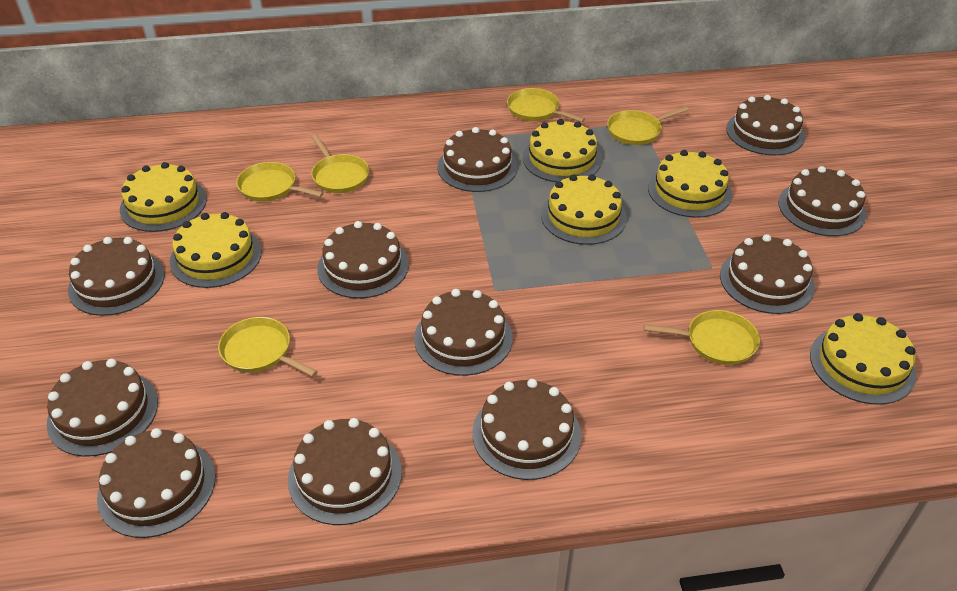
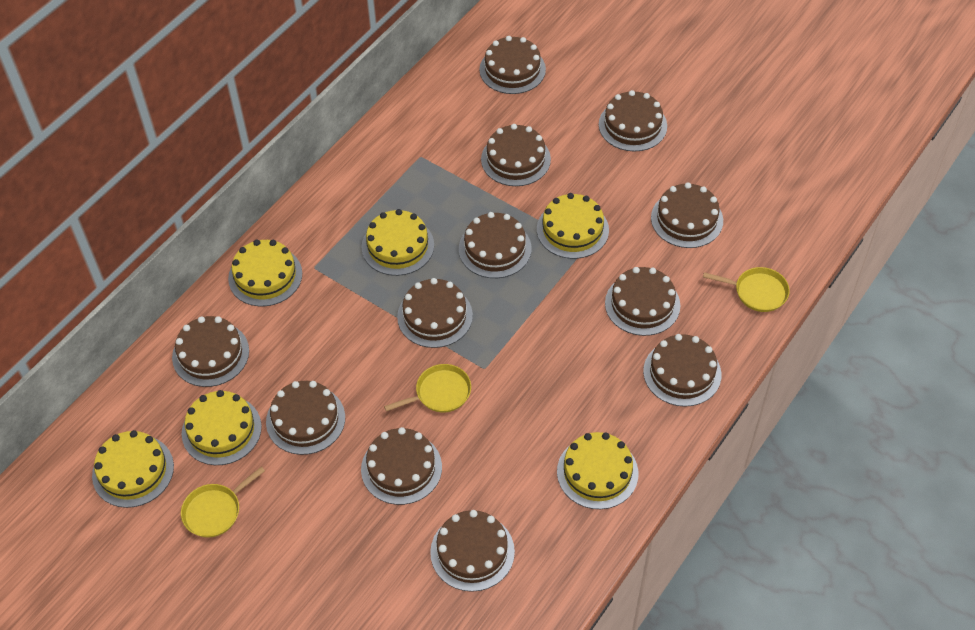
brown cake: [47,359,158,457] [68,237,164,316] [97,428,215,538] [288,418,402,525] [317,221,409,299] [414,289,513,376] [437,127,518,192] [472,379,581,480] [720,234,815,314] [726,95,805,156] [778,166,867,236] = 11 -> [172,316,249,387] [266,381,345,455] [361,427,442,505] [397,278,473,348] [430,510,515,592] [459,212,532,278] [479,36,546,94] [481,124,551,186] [599,90,667,151] [605,267,680,336] [643,334,721,407] [651,183,723,248] = 12
yellow pan: [218,317,318,377] [236,162,324,202] [311,134,369,193] [507,88,585,122] [607,106,688,145] [644,310,760,365] = 6 -> [181,467,265,538] [384,364,471,413] [703,267,790,312] = 3

